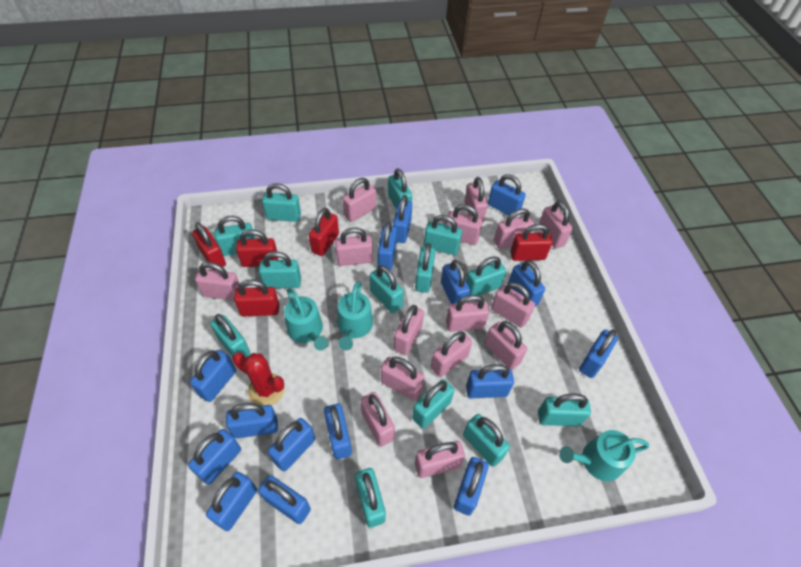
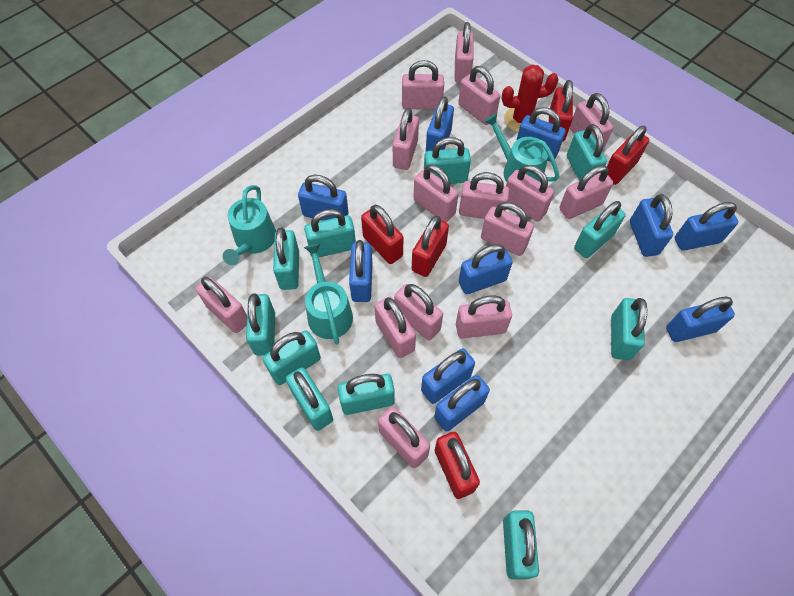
blue padlock: [188,429,241,485] [190,350,236,402] [206,472,257,531] [226,403,278,438] [258,475,311,524] [268,418,315,472] [324,404,352,460] [378,221,397,270] [393,195,412,243] [441,260,470,304] [454,457,489,516] [466,364,514,398] [488,174,526,218] [508,260,545,306] [579,329,618,378] = 15 -> [298,175,348,221] [349,240,373,302] [421,348,475,404] [426,96,454,151] [434,375,490,431] [459,244,513,294] [516,107,566,162] [630,194,673,257] [666,296,735,342] [675,202,738,251] = 10
turquoise padlock: [210,314,251,358] [214,216,255,256] [259,251,301,288] [262,183,301,222] [355,468,386,528] [370,265,404,313] [388,168,412,210] [412,379,454,429] [415,243,436,293] [424,215,462,255] [463,414,510,467] [466,256,506,295] [538,394,591,426] = 13 -> [246,293,275,356] [263,330,321,385] [273,228,299,290] [286,367,333,431] [304,209,356,257] [338,374,395,415] [424,137,471,184] [503,511,539,580] [567,124,607,181] [574,201,626,258] [611,298,647,360] = 11

